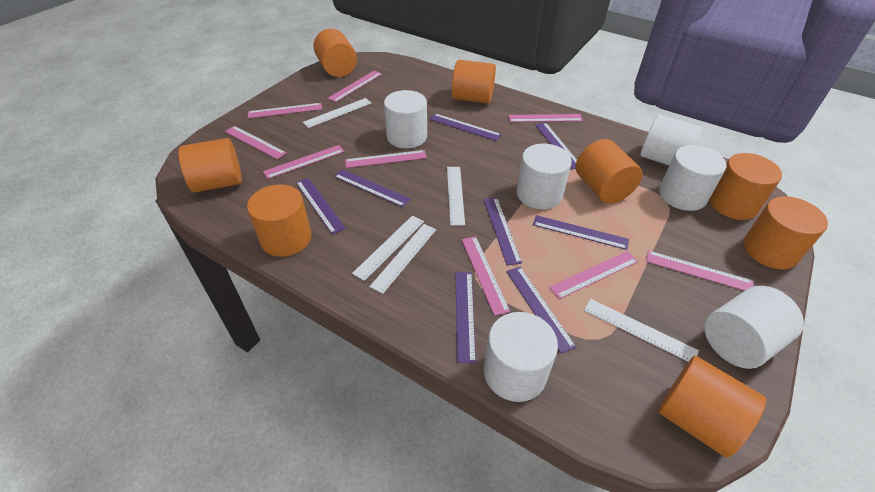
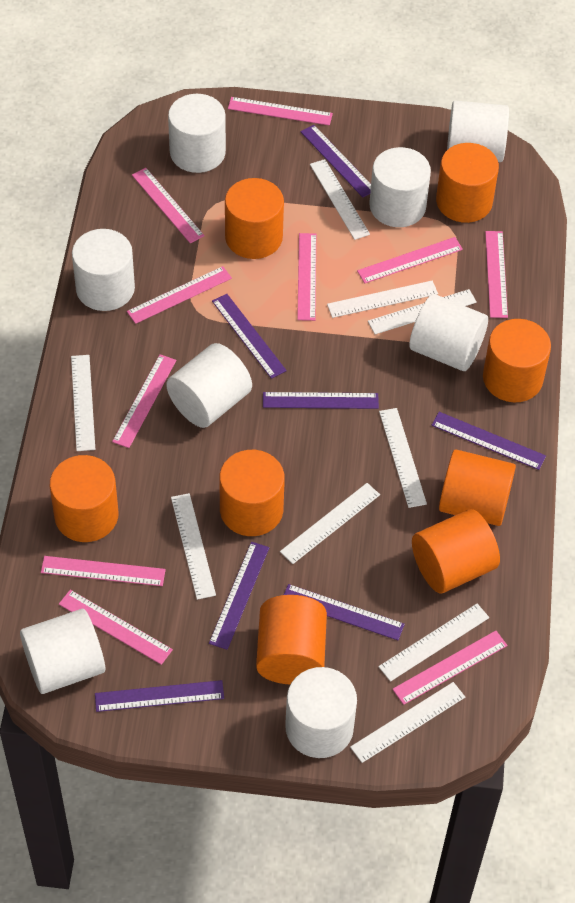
pink ruler: [225,126,287,159] [248,103,322,118] [263,145,344,179] [328,71,382,102] [345,150,427,168] [462,236,510,316] [508,114,583,122] [549,251,638,299] [646,250,753,291] = 9 -> [41,556,166,586] [59,590,173,665] [112,354,176,448] [127,266,232,324] [132,168,205,244] [228,97,333,126] [297,233,316,321] [357,237,463,283] [392,631,508,705] [485,231,508,318] = 10
purple ruler: [296,178,346,234] [334,169,411,207] [430,113,502,141] [456,272,476,363] [484,198,522,265] [506,267,576,353] [533,215,629,250] [535,122,577,170] = 8 -> [95,680,224,712] [209,542,269,650] [212,294,287,379] [263,392,379,409] [284,584,405,640] [301,125,371,197] [432,412,546,470] = 7
white cylinder: [384,90,427,148] [484,312,558,402] [517,144,572,209] [641,114,703,165] [659,145,726,211] [704,286,804,369] = 6 -> [20,609,105,694] [72,229,135,311] [166,343,252,428] [168,94,226,173] [285,667,357,758] [369,147,431,227] [409,294,488,371] [447,101,509,162] = 8
white ruler: [303,98,371,128] [352,216,424,281] [369,224,436,294] [447,167,465,226] [584,299,699,362] = 5 -> [71,355,95,451] [171,493,216,600] [280,483,380,564] [310,159,370,240] [327,281,438,318] [350,682,465,763] [368,289,477,334] [378,603,489,682] [379,408,427,508] = 9

